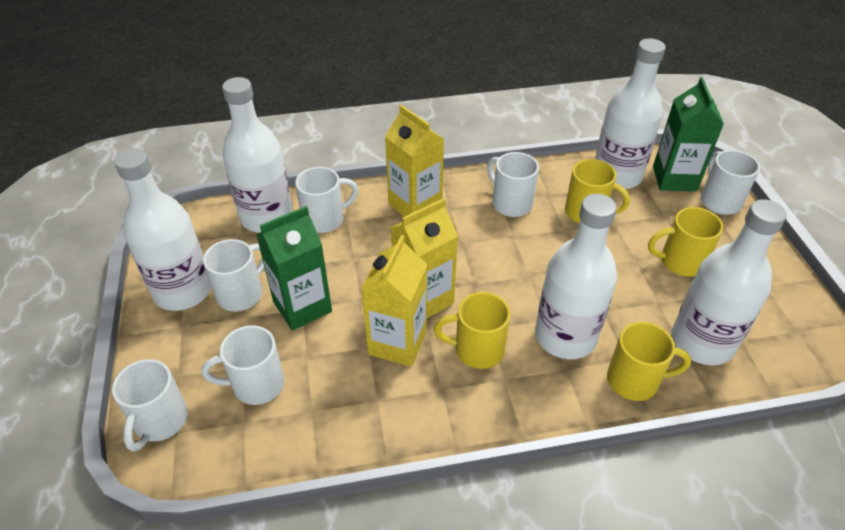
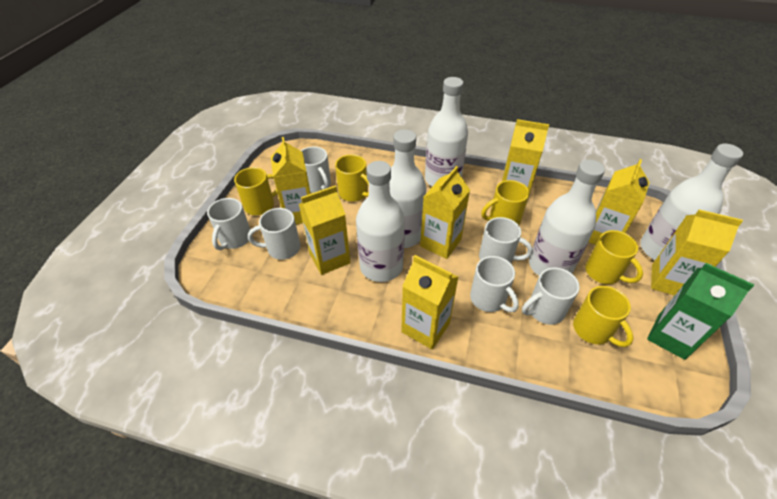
green carton: [256,206,332,331] [653,77,724,191] = 2 -> [647,263,754,360] = 1
yellow carton: [361,235,427,367] [385,105,444,217] [391,198,458,318] = 3 -> [271,137,311,224] [299,185,350,275] [401,255,458,349] [420,166,470,259] [502,119,549,194] [589,159,650,245] [651,209,743,295] = 7
yellow mug: [434,292,510,369] [565,159,630,223] [607,322,691,401] [648,207,723,277] = 4 -> [234,167,278,215] [335,154,369,202] [481,180,529,225] [573,286,633,347] [585,230,643,284] = 5

